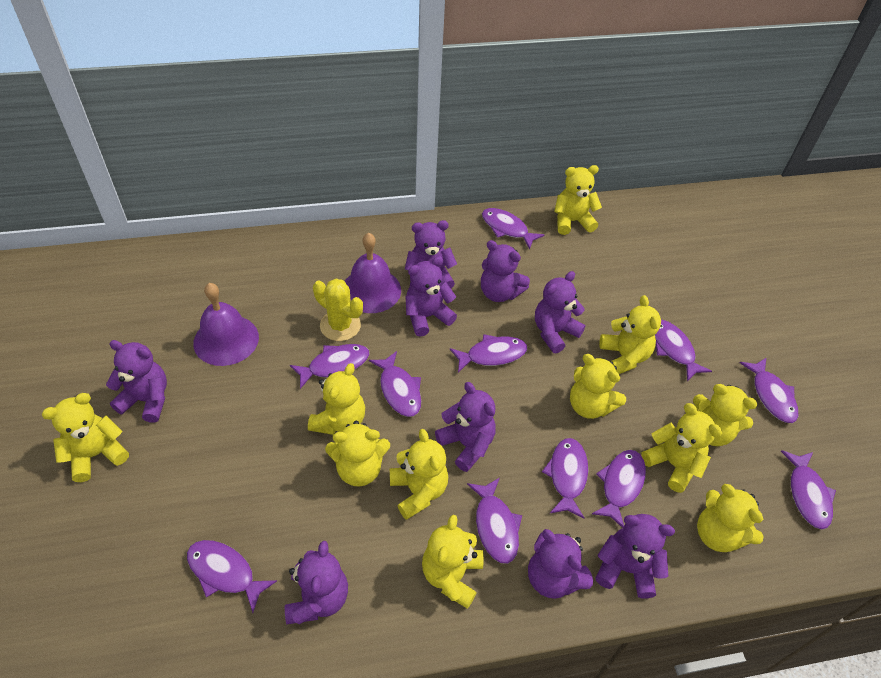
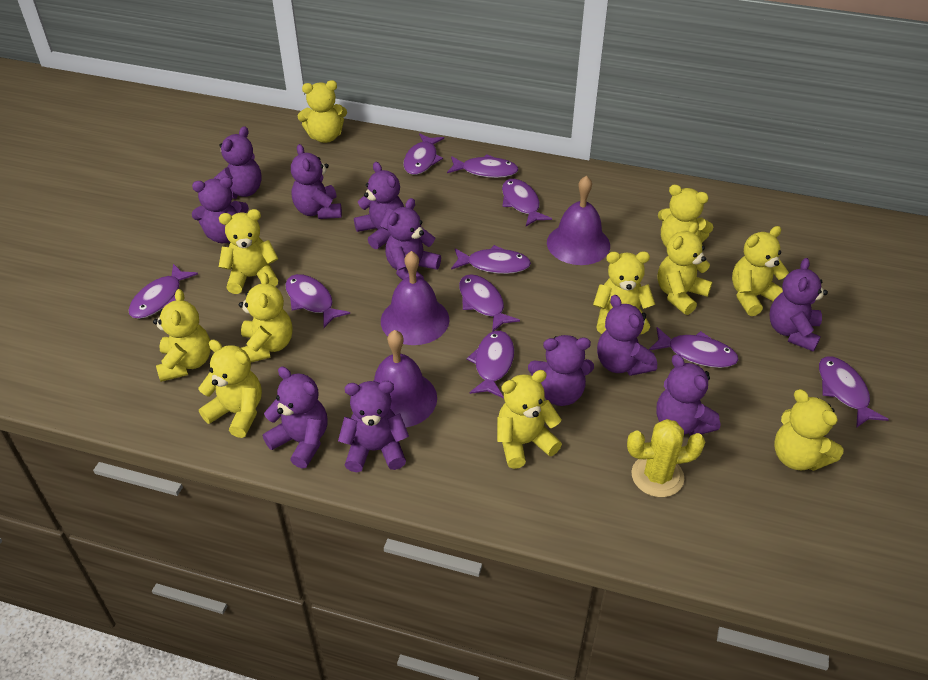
purple bell: [193,283,259,366] [345,233,401,313] = 2 -> [374,330,437,428] [381,251,449,345] [547,176,610,265] = 3
purple fish: [187,540,277,613] [290,344,369,389] [369,351,421,417] [450,334,527,373] [467,478,522,564] [482,208,544,250] [542,438,588,519] [592,450,646,528] [655,320,712,381] [740,357,798,423] [781,450,836,529] = 11 -> [128,264,198,319] [285,274,350,328] [403,133,444,175] [447,154,519,178] [451,245,531,274] [459,274,520,332] [467,331,514,398] [502,179,552,226] [649,327,739,368] [819,356,889,428] = 10
purple teddy bear: [106,340,167,423] [285,541,348,625] [405,220,457,288] [405,256,457,336] [435,382,496,472] [481,240,530,302] [528,529,593,599] [535,271,586,353] [596,514,675,598] = 9 -> [192,177,249,243] [213,126,262,199] [263,366,328,469] [291,144,342,219] [338,381,409,472] [354,162,404,249] [385,198,441,280] [528,335,594,406] [597,295,657,376] [656,354,720,436] [769,258,828,352] = 11

